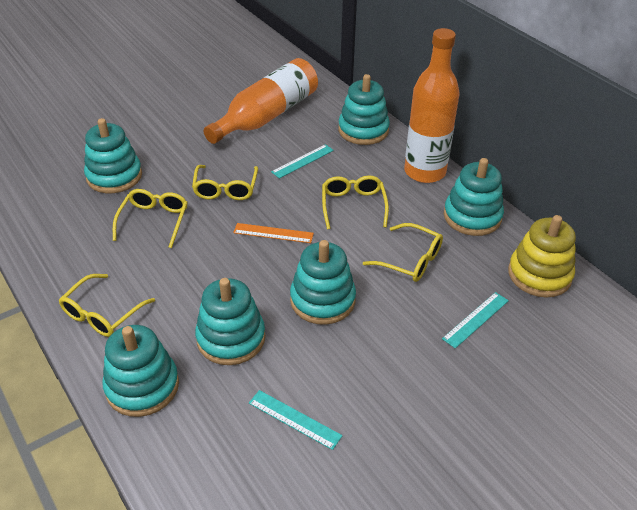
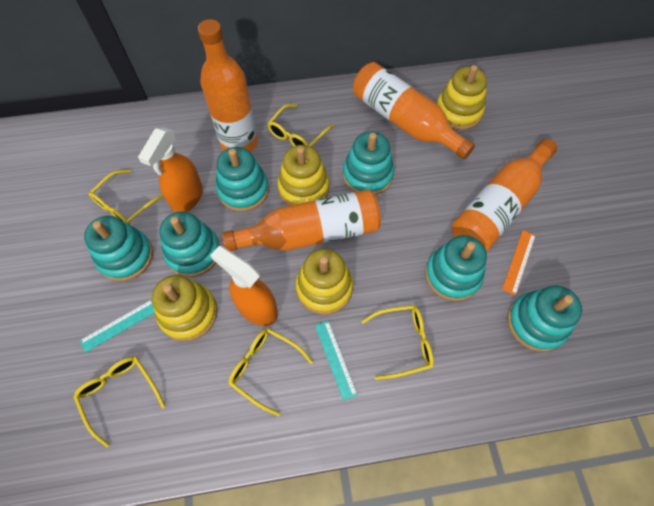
orange bottle: [204,58,318,144] [404,28,459,183] = 2 -> [198,19,258,152] [222,189,381,251] [353,62,475,159] [452,139,557,252] = 4
orange spray bottle: none = 0 -> [138,128,203,212] [210,246,278,326] = 2
turquoise ruler: [249,390,343,450] [271,144,334,179] [442,292,509,349] = 3 -> [80,300,155,353] [315,321,358,401] = 2
yellow stacking toy: [508,215,576,298] = 1 -> [152,275,218,341] [277,145,329,206] [296,249,353,315] [437,65,487,130] = 4

